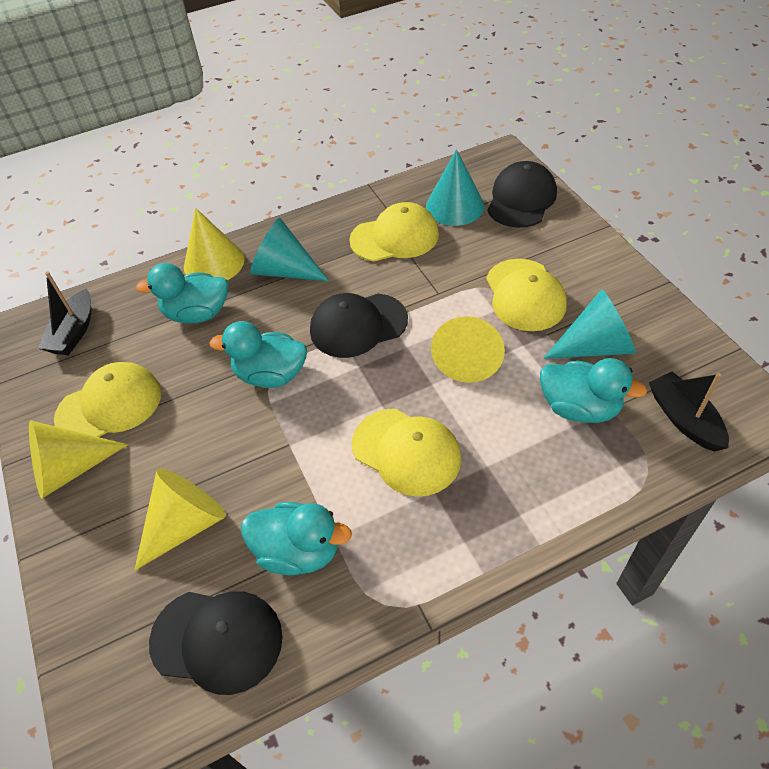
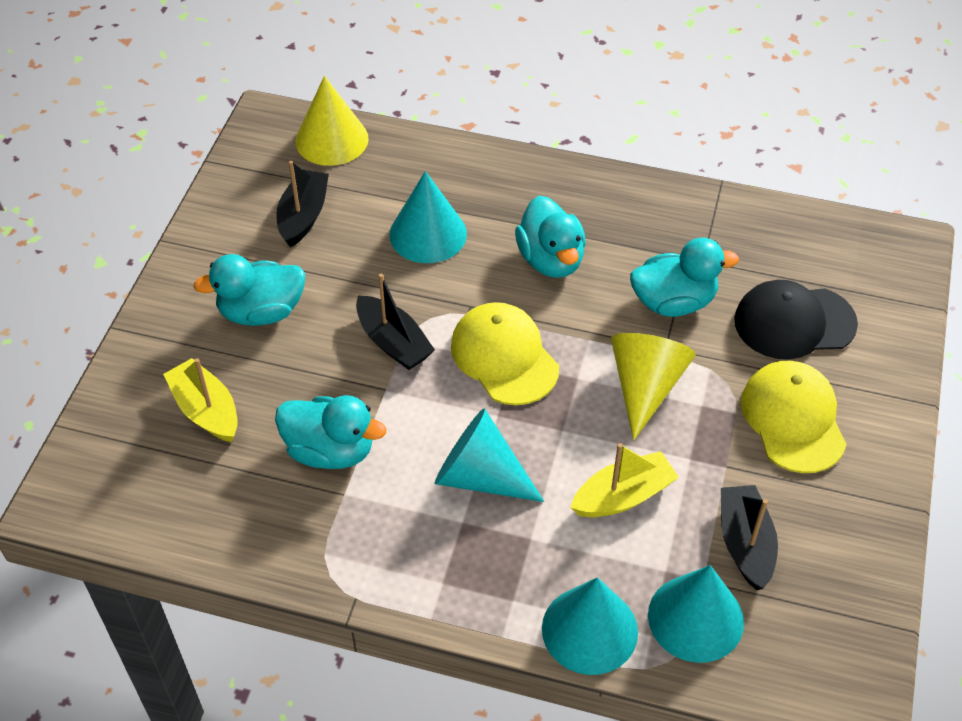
black boat: [38,272,91,355] [649,372,729,452] = 2 -> [276,161,329,248] [356,274,435,370] [721,485,778,590] = 3
black cap: [149,591,283,695] [310,293,408,358] [487,161,557,228] = 3 -> [734,280,858,359] = 1
turquoise cone: [250,218,329,281] [426,149,484,226] [543,289,636,359] = 3 -> [390,171,467,263] [435,408,544,502] [542,577,638,675] [648,565,744,663] = 4
yellow boat: none = 0 -> [163,358,238,442] [570,443,679,517] = 2
yellow cap: [54,362,161,437] [349,202,439,262] [352,409,461,497] [486,259,567,331] = 4 -> [451,302,559,405] [741,361,847,473] = 2
yellow cone: [29,420,128,499] [135,468,226,570] [184,208,245,280] [431,316,505,383] = 4 -> [295,76,369,166] [611,333,696,440] = 2

